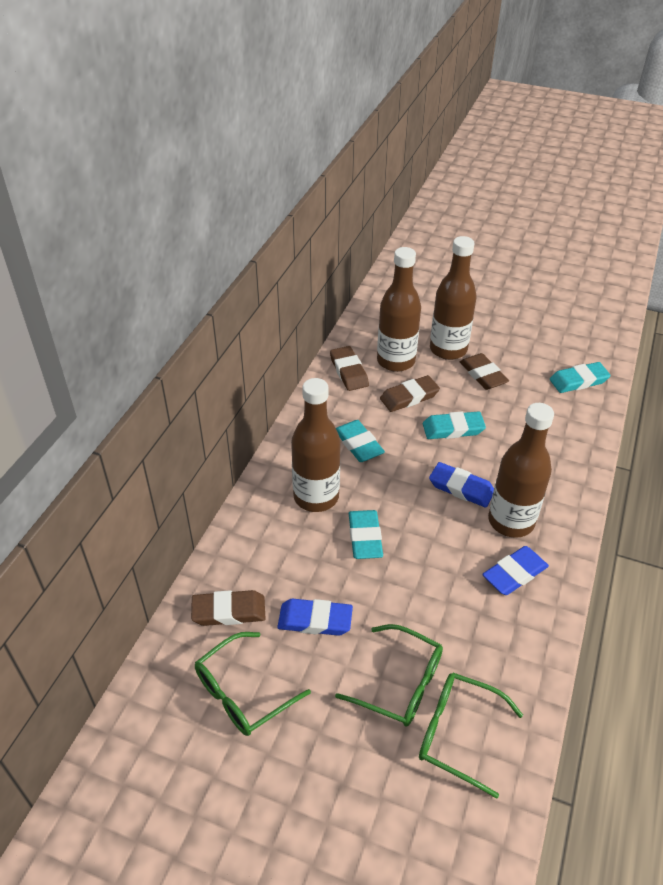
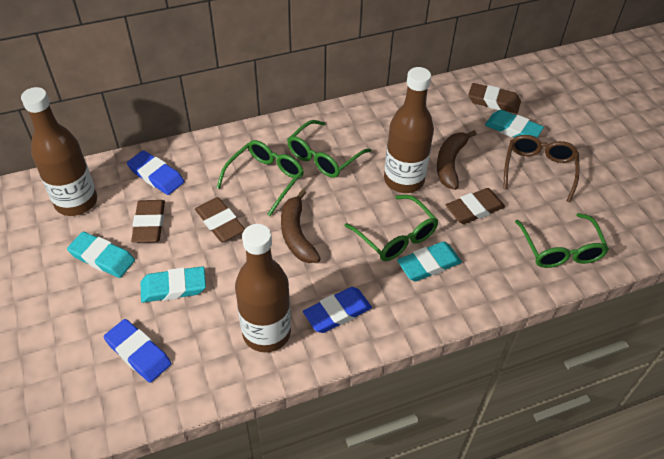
brown banana: none = 0 -> [281,189,321,263] [437,130,476,190] = 2
brown bottle: [291,378,340,512] [377,247,421,372] [430,236,477,360] [488,403,554,538] = 4 -> [21,87,97,216] [235,224,291,352] [384,67,434,193] = 3
brown glasses: none = 0 -> [503,135,579,202] = 1
green glasses: [195,632,311,736] [335,624,443,727] [419,673,523,799] = 3 -> [216,140,304,216] [287,120,371,178] [345,195,438,261] [515,213,609,268] = 4

